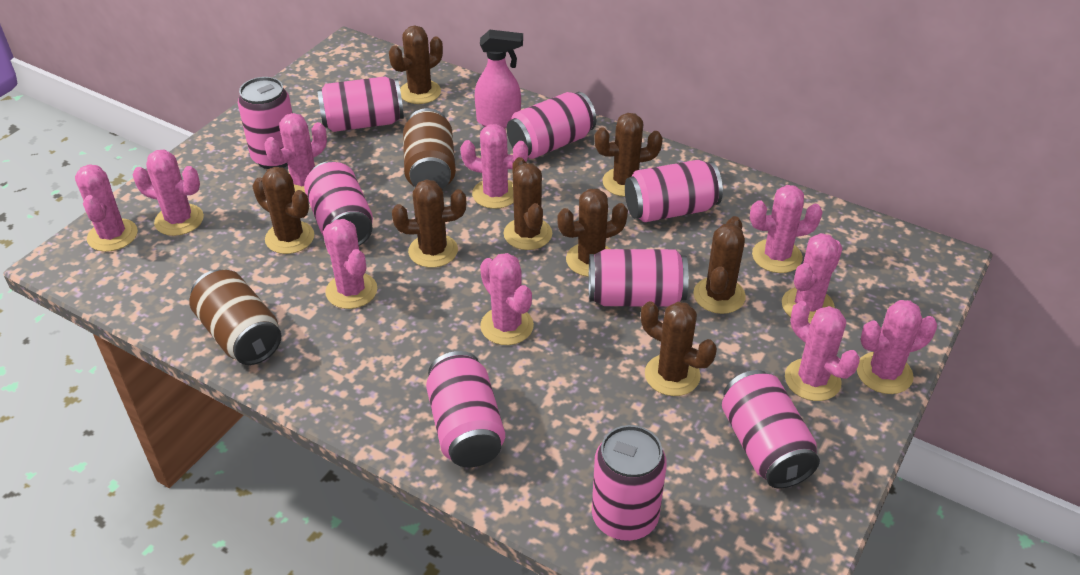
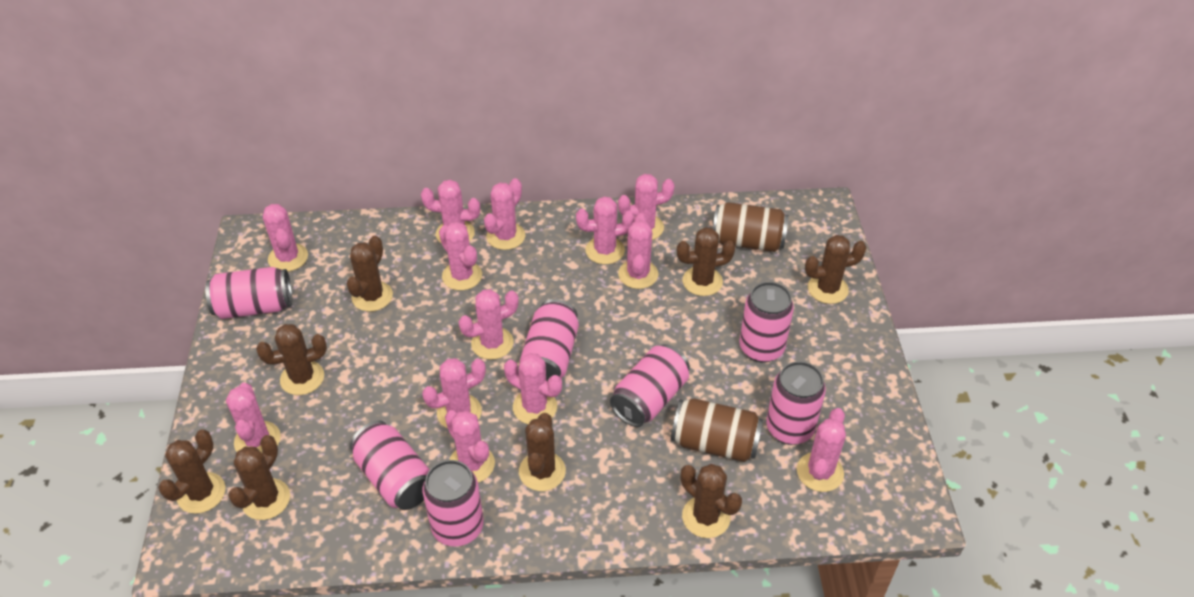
pink cactus: [75,164,138,252] [133,149,204,236] [265,113,327,194] [323,219,377,309] [460,124,528,209] [480,253,534,345] [750,185,823,273] [782,233,843,323] [785,301,860,401] [857,300,937,394] = 10 -> [226,383,281,453] [263,204,308,272] [421,180,480,244] [422,358,486,428] [439,222,482,290] [445,410,495,483] [459,289,519,360] [484,178,525,250] [504,353,562,424] [576,196,635,264] [618,174,675,240] [618,213,659,289] [797,408,846,492] = 13
pink can: [238,77,292,169] [304,161,373,246] [317,76,404,132] [426,351,505,467] [507,92,596,159] [589,249,689,306] [592,425,667,541] [625,160,723,222] [722,370,820,489] = 9 -> [205,267,292,319] [350,420,430,510] [423,460,484,547] [520,299,579,381] [610,344,690,427] [739,282,794,363] [766,361,826,445] = 7
pink spray bottle: [475,30,523,128] = 1 -> none = 0

